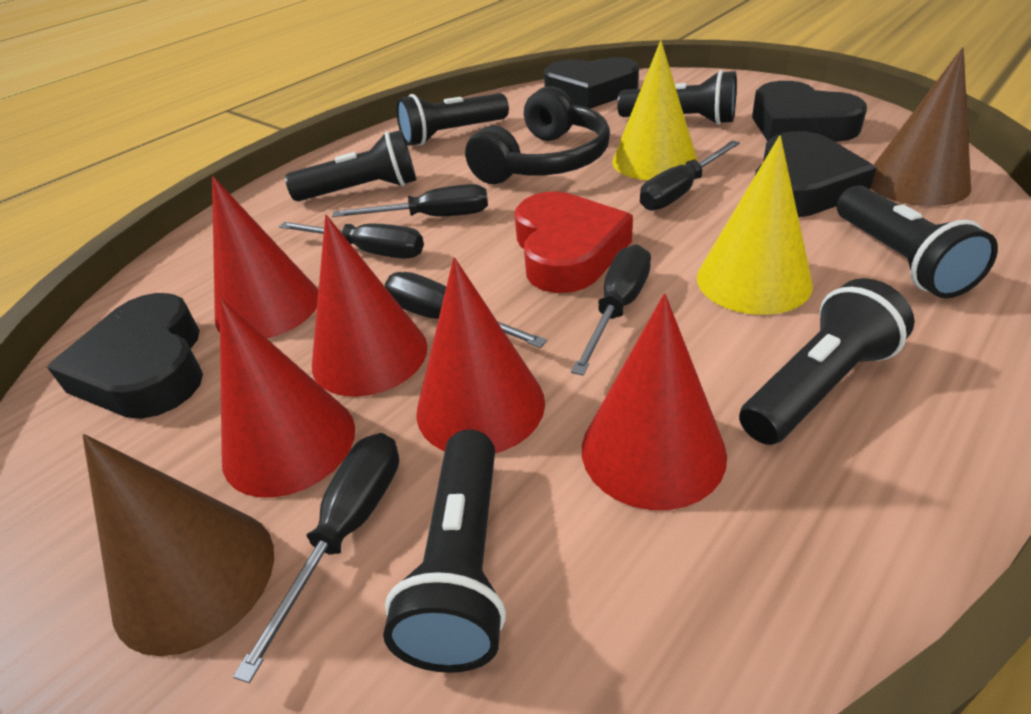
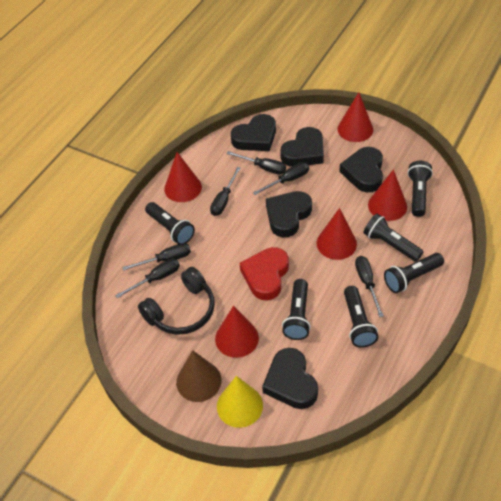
black heart: [47,293,203,419] [544,57,639,109] [752,81,867,142] [755,131,876,218] = 4 -> [231,114,276,151] [262,348,318,409] [266,191,312,237] [280,127,324,167] [339,147,383,193] = 5
brown cone: [82,434,274,656] [871,47,971,206] = 2 -> [176,350,221,402] = 1
yellow cone: [612,40,697,180] [697,135,813,315] = 2 -> [217,376,263,428] = 1

